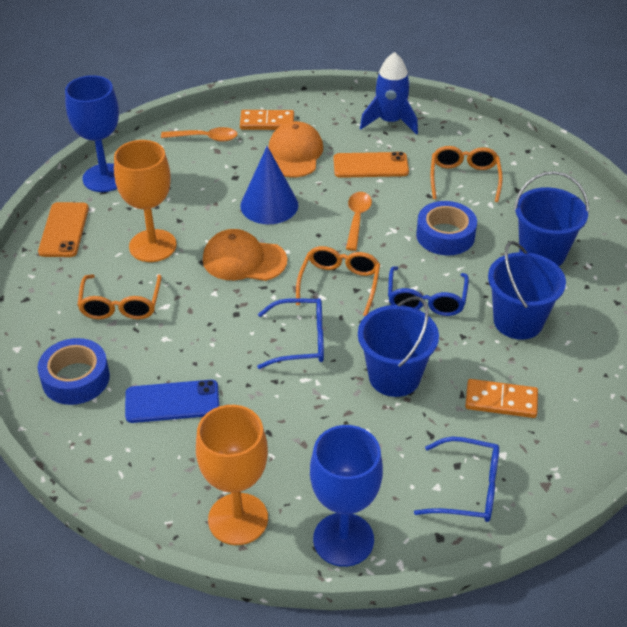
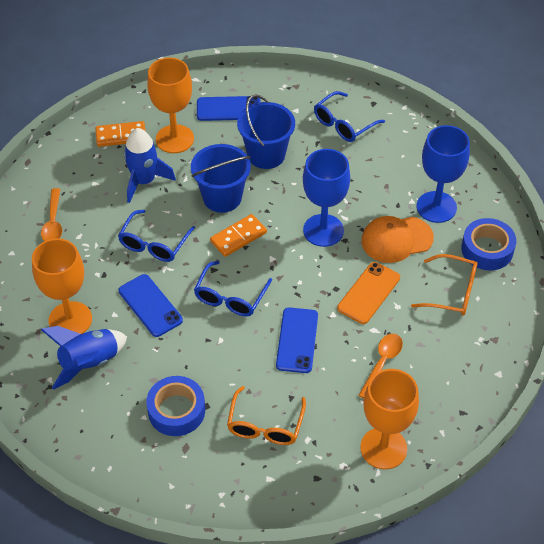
blue bucket: [358,296,439,397] [488,241,566,340] [514,171,589,266] = 3 -> [191,144,251,213] [237,94,295,169] = 2
blue cone: [241,146,298,224] = 1 -> none = 0
blue phone: [125,380,219,423] = 1 -> [118,274,183,337] [197,96,260,121] [276,307,318,373] = 3
blue rocket: [360,52,418,135] = 1 -> [41,326,127,390] [124,128,176,203] = 2
orange cap: [203,229,287,281] [268,121,323,178] = 2 -> [361,216,434,263] = 1
orange glasses: [77,274,162,319] [296,246,380,316] [431,146,503,202] = 3 -> [227,386,306,445] [411,254,477,316] = 2
orange goblet: [114,140,177,262] [196,405,268,545] = 2 -> [32,238,92,334] [147,57,194,153] [360,369,419,469] = 3
orange phone: [38,202,89,257] [334,152,409,178] = 2 -> [337,262,400,324] = 1

